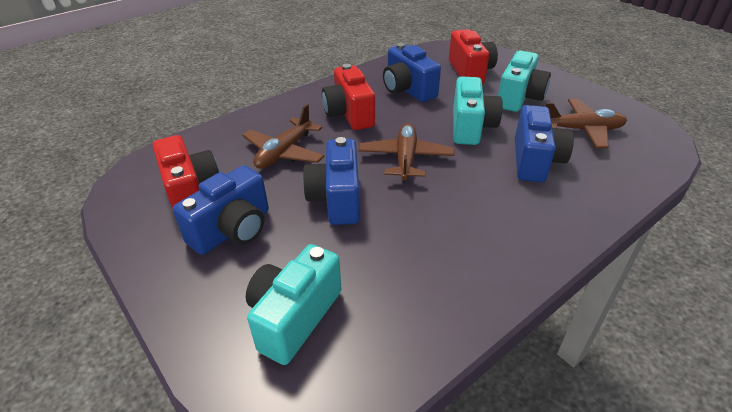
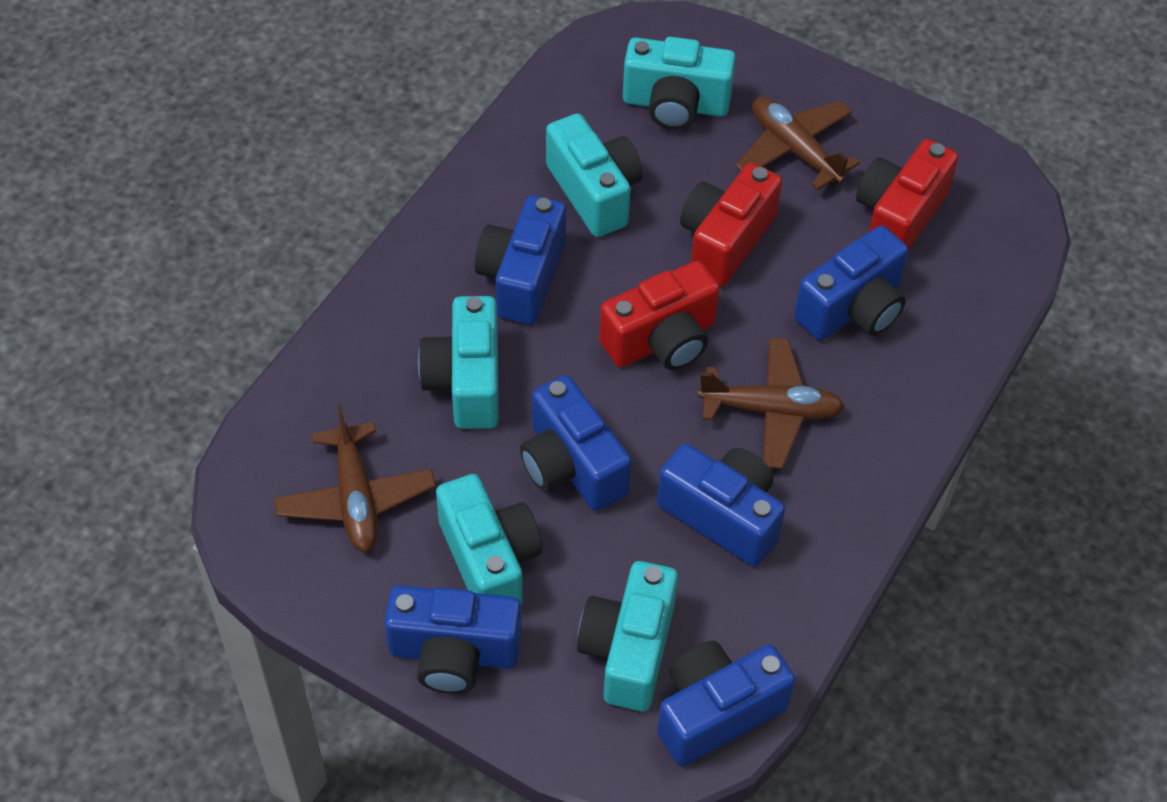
blue camera: [173,165,269,255] [303,137,360,225] [383,43,441,102] [515,105,574,182] = 4 -> [384,585,522,694] [475,195,566,325] [520,375,632,511] [657,444,785,566] [657,641,796,766] [794,226,908,340] = 6
turquoise camera: [246,244,341,365] [453,76,503,145] [498,50,551,112] = 3 -> [418,296,499,429] [436,474,543,605] [546,113,643,237] [577,561,678,711] [623,37,736,130] = 5

